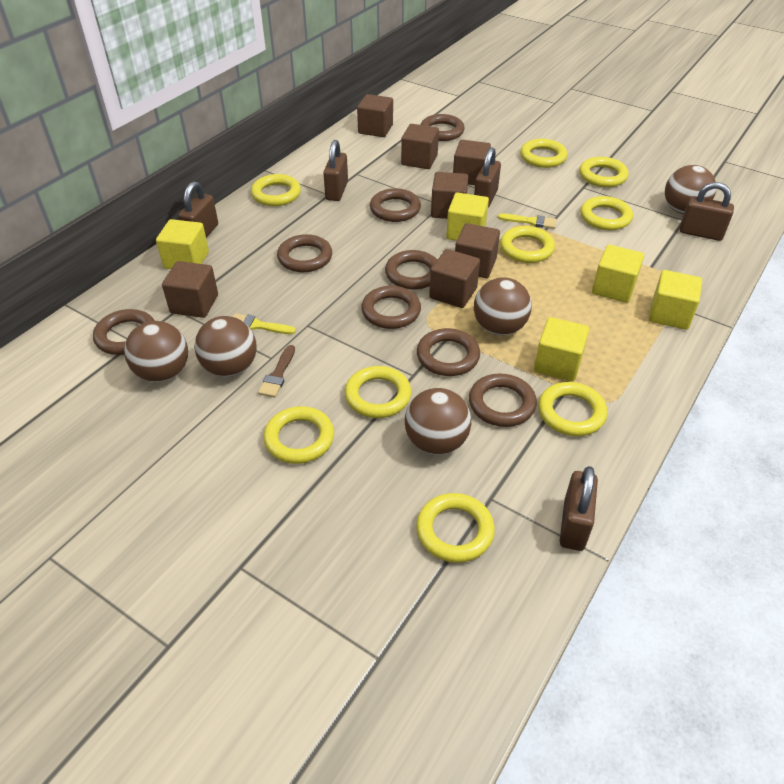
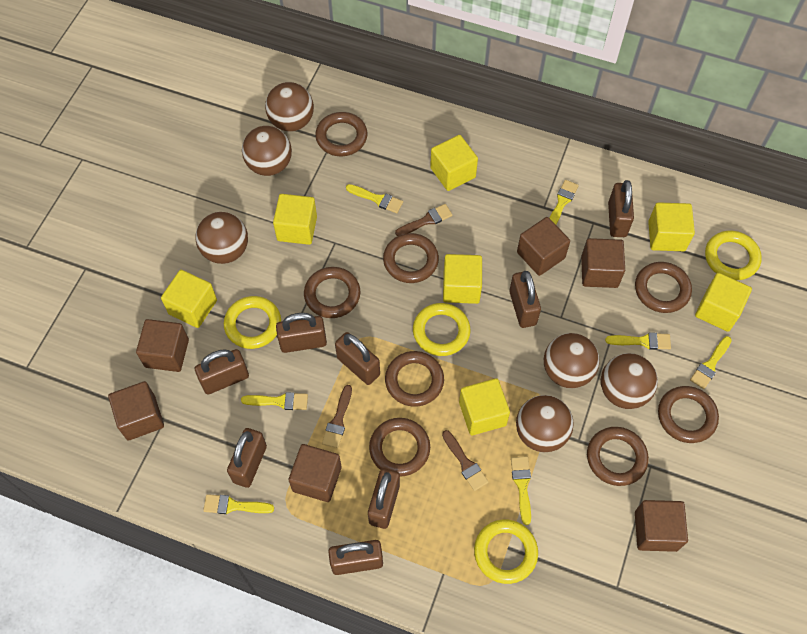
brown ball: [124,321,188,382] [194,316,257,377] [405,388,471,455] [474,277,532,335] [665,165,716,214] = 5 -> [195,212,248,264] [242,126,292,176] [265,82,314,132] [516,395,574,452] [544,333,600,388] [601,353,658,409] = 6
brown brush: [258,345,295,397] = 1 -> [322,385,352,448] [395,204,453,236] [442,430,488,491] = 3
brown cube: [162,261,218,318] [357,94,393,137] [401,124,439,169] [429,249,480,308] [431,172,468,219] [453,140,491,185] [455,223,500,278] = 7 -> [108,381,164,441] [136,319,189,372] [289,444,342,502] [517,217,570,276] [581,238,625,288] [635,500,688,552] = 6
brown padlock: [178,181,218,237] [323,140,348,201] [474,147,501,208] [560,466,598,551] [680,182,734,241] = 5 -> [195,349,249,394] [227,428,267,488] [276,313,327,353] [328,540,383,575] [335,332,380,385] [368,468,400,529] [509,271,541,328] [608,180,634,237] = 8
yellow brush: [233,313,296,334] [498,213,557,229] = 2 -> [203,494,274,514] [241,392,308,410] [346,184,403,213] [511,456,531,525] [549,180,579,224] [605,332,671,350] [690,336,732,389] = 7
yellow cube: [156,219,209,269] [446,192,489,241] [534,317,590,382] [592,245,644,303] [649,270,702,330] = 5 -> [161,270,217,328] [273,194,317,245] [430,135,478,191] [443,254,482,304] [459,378,510,436] [648,202,695,251] [695,273,752,332] = 7
yellow ring: [251,174,301,206] [263,406,334,464] [345,366,411,418] [416,493,495,563] [500,226,555,263] [520,139,568,168] [538,382,607,436] [579,157,629,187] [580,196,633,230] = 9 -> [224,296,281,349] [413,303,471,356] [474,520,538,584] [705,231,762,280] = 4

